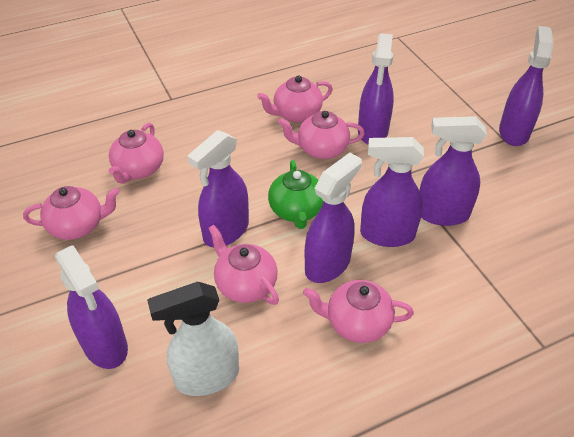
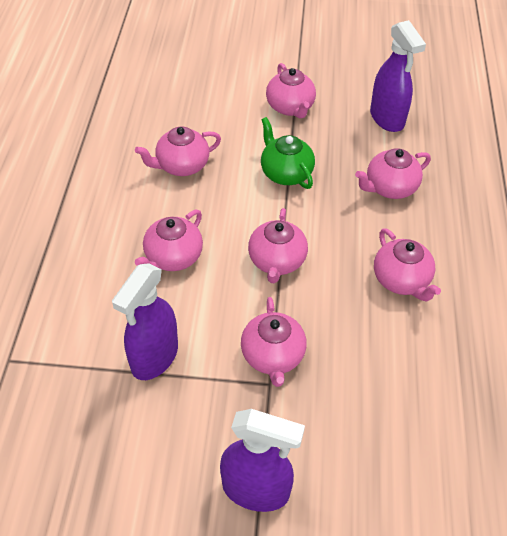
pink teapot: [23,186,120,240] [109,123,164,184] [208,225,279,305] [257,76,333,123] [278,111,365,159] [303,280,414,343] = 6 -> [135,126,221,176] [135,210,203,271] [241,297,307,387] [248,208,308,283] [266,63,316,119] [355,148,431,199] [374,229,441,302] = 7
purple spray bottle: [55,245,128,369] [187,130,249,247] [305,153,362,283] [358,33,394,144] [360,137,424,247] [419,116,487,226] [499,26,553,146] = 7 -> [112,263,178,380] [220,409,305,512] [370,20,426,132] = 3
white spray bottle: [147,282,239,396] = 1 -> none = 0

